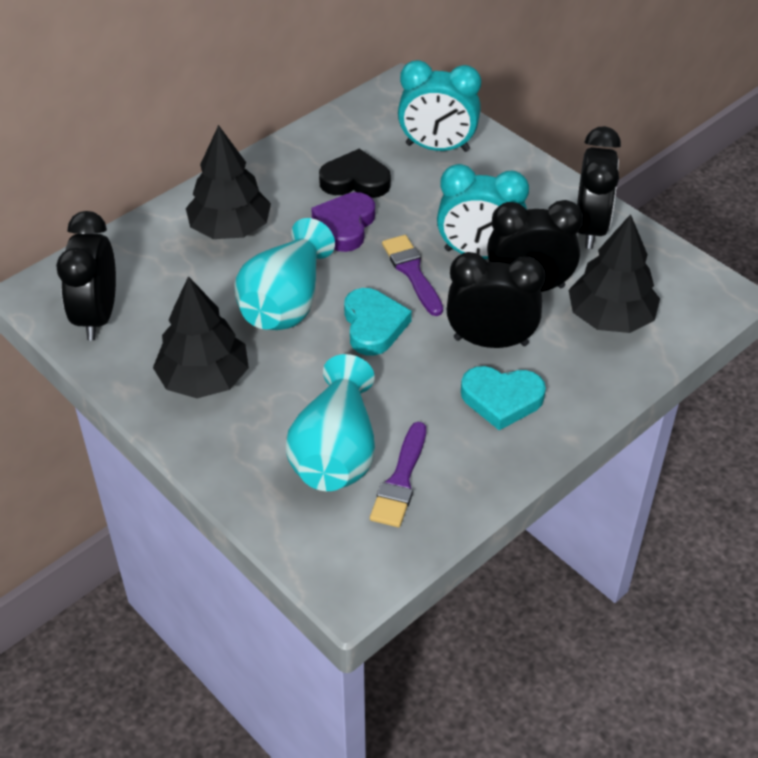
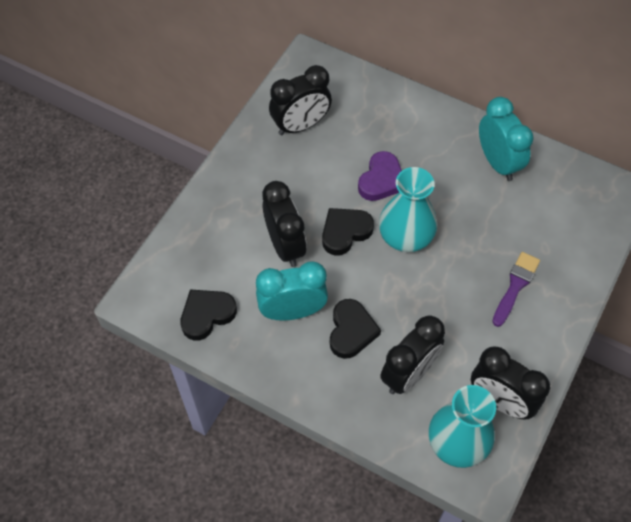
black heart: [319,149,391,198] = 1 -> [180,289,237,341] [322,208,374,256] [330,299,381,359] = 3
black tree: [153,276,249,398] [186,125,271,239] [569,214,660,333] = 3 -> none = 0
purple brush: [370,422,426,527] [382,235,443,316] = 2 -> [492,252,540,327] = 1
turquoise heart: [344,288,412,356] [461,366,546,430] = 2 -> none = 0

